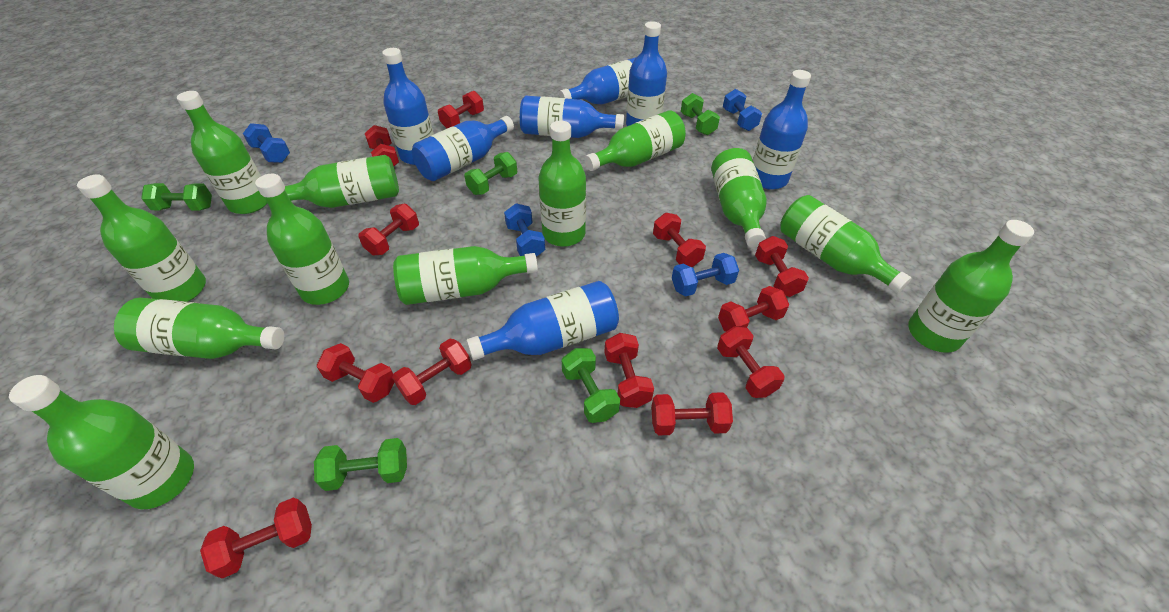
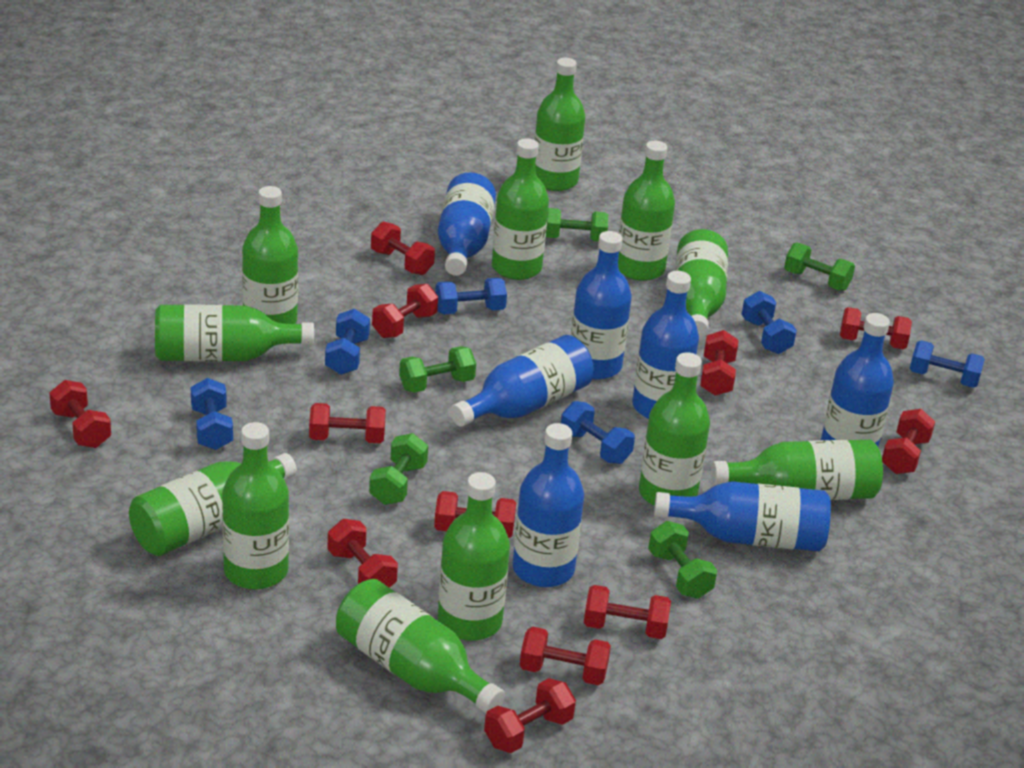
blue dumbbell: [243,123,290,163] [504,203,545,257] [672,253,739,297] [723,89,762,131] = 4 -> [191,378,233,450] [325,309,370,375] [435,278,507,314] [561,401,635,464] [741,291,797,354] [910,340,985,388] = 6

